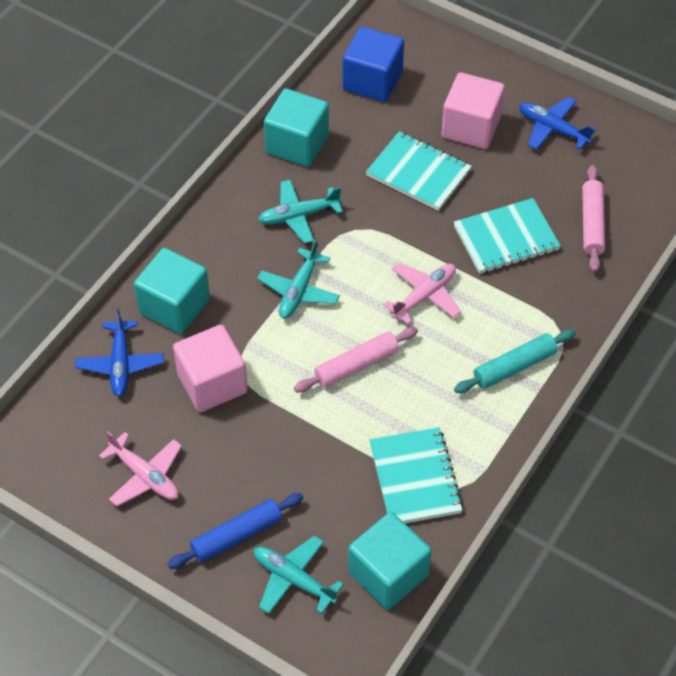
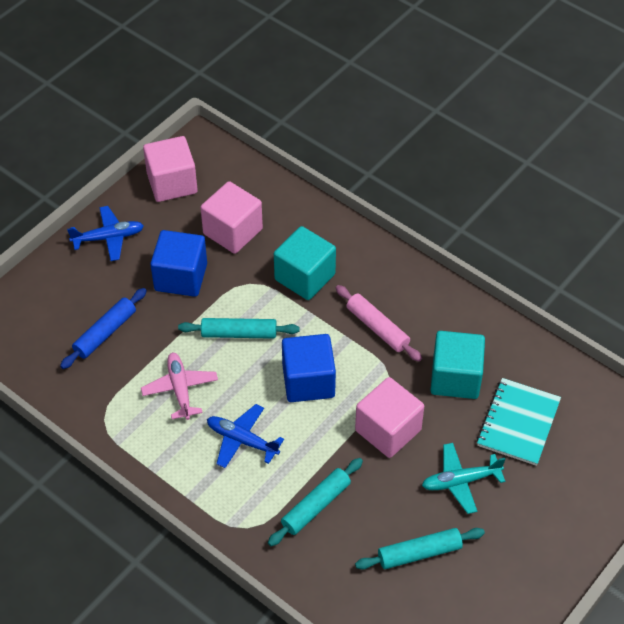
blue cube: [343,26,404,102] = 1 -> [150,230,207,297] [282,334,336,402] = 2
pink cube: [173,325,248,412] [441,72,505,149] = 2 -> [143,136,198,202] [200,181,263,254] [355,377,424,458] = 3
pink plane: [99,431,182,506] [383,263,461,324] = 2 -> [141,353,218,420] = 1
pink rolling pin: [294,327,418,393] [582,165,605,272] = 2 -> [336,285,422,362] = 1
turquoise cube: [134,248,210,334] [264,88,329,167] [348,512,432,610] = 3 -> [274,226,336,300] [430,331,485,399] = 2
turquoise notebook: [366,131,472,211] [369,427,463,523] [454,198,561,274] = 3 -> [477,378,561,466] = 1
turquoise plane: [254,535,344,614] [257,239,340,319] [258,180,343,244] = 3 -> [422,443,505,514] = 1
turquoise rolling pin: [454,329,576,393] = 1 -> [178,318,300,339] [268,458,363,546] [355,528,485,570] = 3

